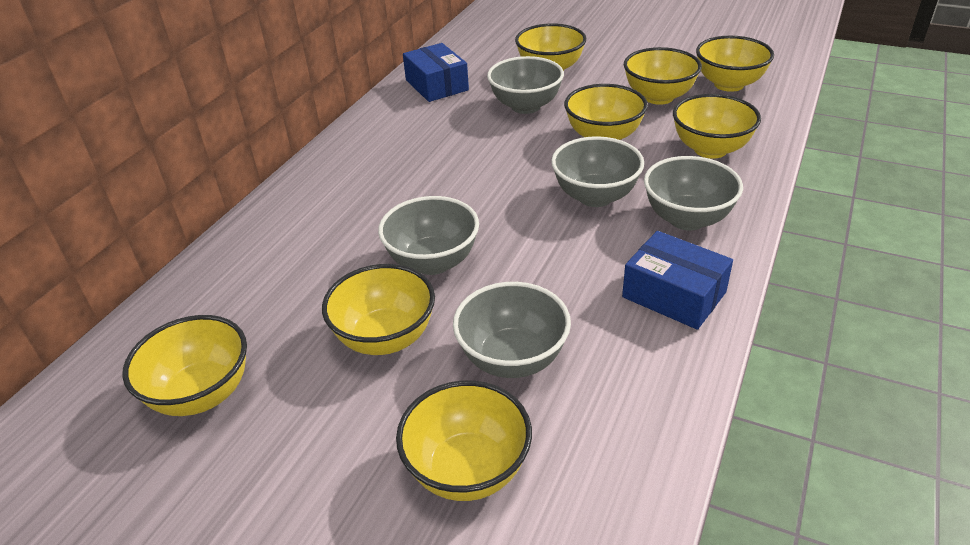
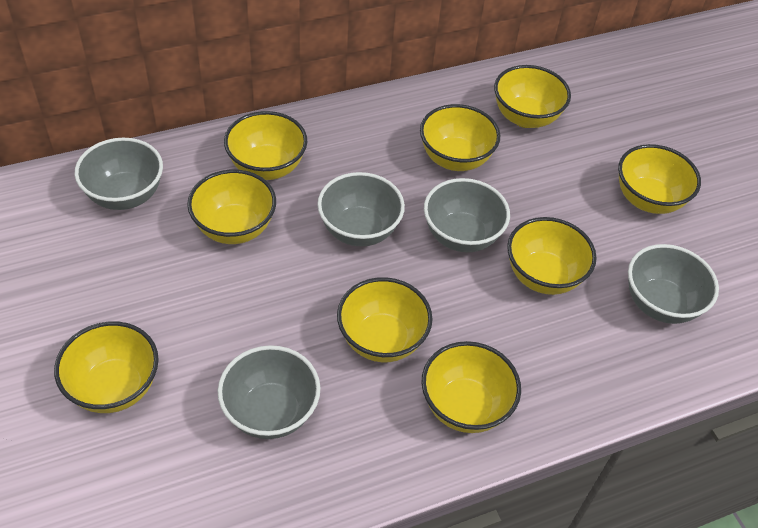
blue box: [403,43,469,102] [622,231,733,330] = 2 -> none = 0
yellow bowl: [122,315,247,416] [322,264,435,355] [396,380,532,501] [515,23,586,71] [564,84,648,140] [624,47,702,105] [673,94,761,159] [696,36,774,92] = 8 -> [54,321,159,413] [187,170,276,244] [224,111,307,180] [337,277,433,362] [420,104,500,171] [421,341,521,433] [494,65,571,128] [507,217,597,295] [618,144,701,214] = 9

